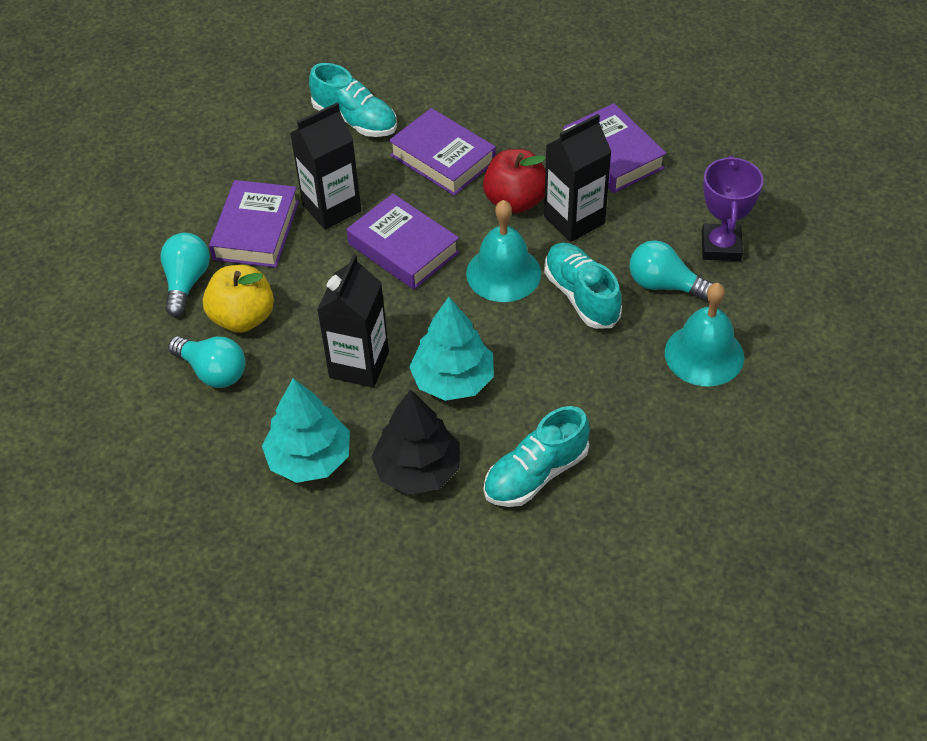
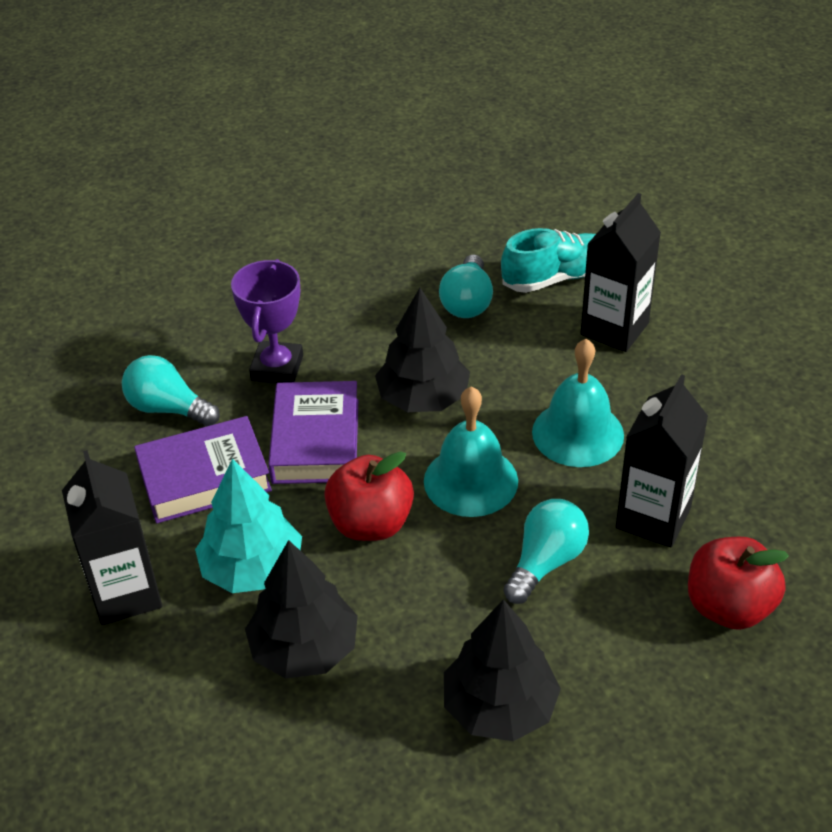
black tree: [371,389,460,494] = 1 -> [245,540,358,678] [375,288,470,412] [444,599,561,741] = 3
purple book: [209,180,299,268] [347,194,459,290] [389,108,496,196] [563,103,667,193] = 4 -> [134,416,272,524] [268,381,358,484] = 2
red apple: [483,149,546,213] = 1 -> [324,451,414,541] [688,537,789,630] = 2
turquoise shoe: [309,63,397,137] [484,406,590,507] [544,243,622,329] = 3 -> [501,228,596,293] = 1
turquoise tree: [262,378,350,483] [409,297,494,401] = 2 -> [195,459,302,593] = 1
yellow apple: [203,265,274,333] = 1 -> none = 0

